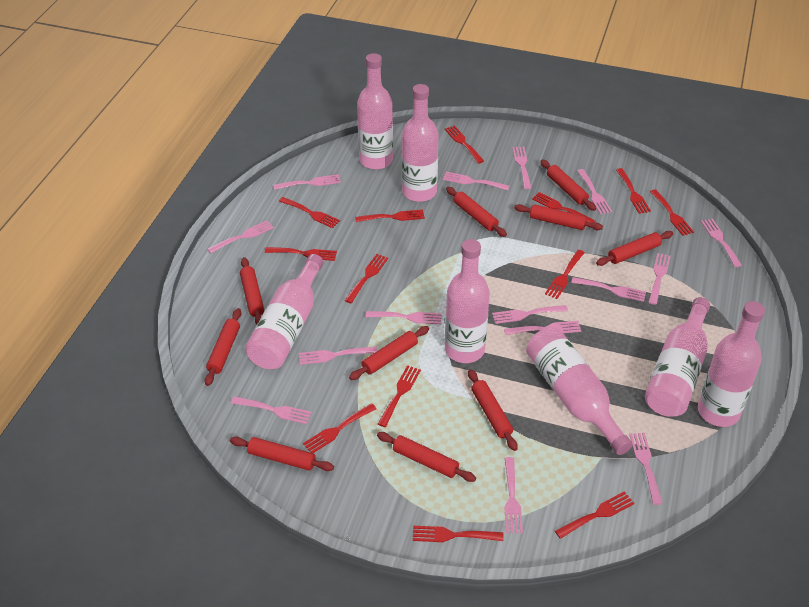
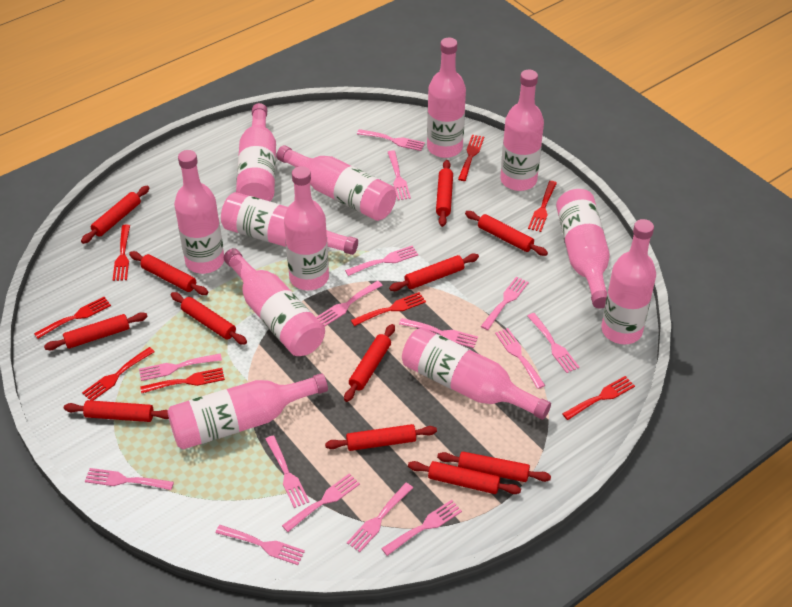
pink bottle: [245,254,323,369] [357,53,393,170] [402,84,439,202] [445,239,490,363] [526,327,633,455] [645,297,710,417] [698,301,765,427] = 7 -> [167,373,328,449] [174,150,224,274] [221,192,358,255] [224,248,325,356] [236,103,276,201] [276,145,396,221] [284,166,329,290] [402,327,551,420] [427,38,466,158] [500,70,544,191] [556,189,610,309] [602,219,656,344] = 12
red fork: [265,247,337,261] [279,197,340,228] [303,403,376,453] [344,254,388,303] [355,209,425,222] [378,365,421,427] [413,526,503,542] [444,125,484,164] [532,192,595,223] [545,250,585,299] [555,491,634,539] [616,168,651,214] [650,189,694,236] = 13 -> [34,297,111,339] [82,347,155,401] [113,225,130,281] [140,368,225,393] [351,292,426,326] [458,135,484,181] [528,181,557,232] [562,376,635,420] = 8
red rolling pin: [205,308,241,386] [230,437,334,471] [240,257,264,325] [349,326,429,380] [377,432,476,482] [446,187,507,237] [468,369,518,451] [514,204,603,230] [540,160,596,211] [596,231,673,266] = 10 -> [44,312,148,350] [64,400,169,422] [81,186,149,244] [129,251,208,295] [170,292,247,345] [325,424,437,451] [344,324,395,402] [389,254,479,291] [408,461,521,494] [436,160,453,227] [437,452,551,482] [465,211,548,256] = 12

